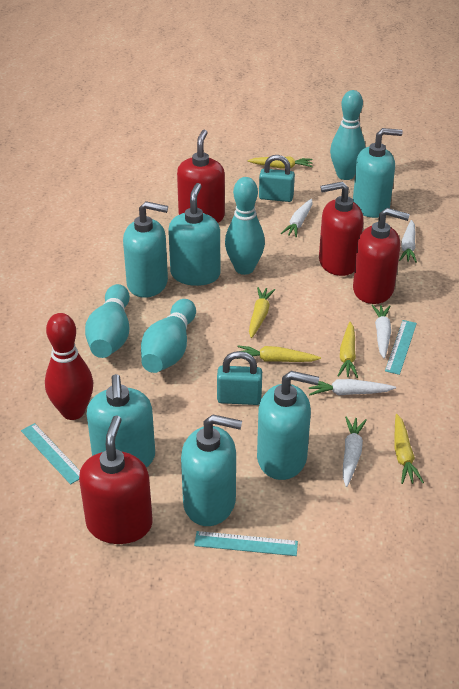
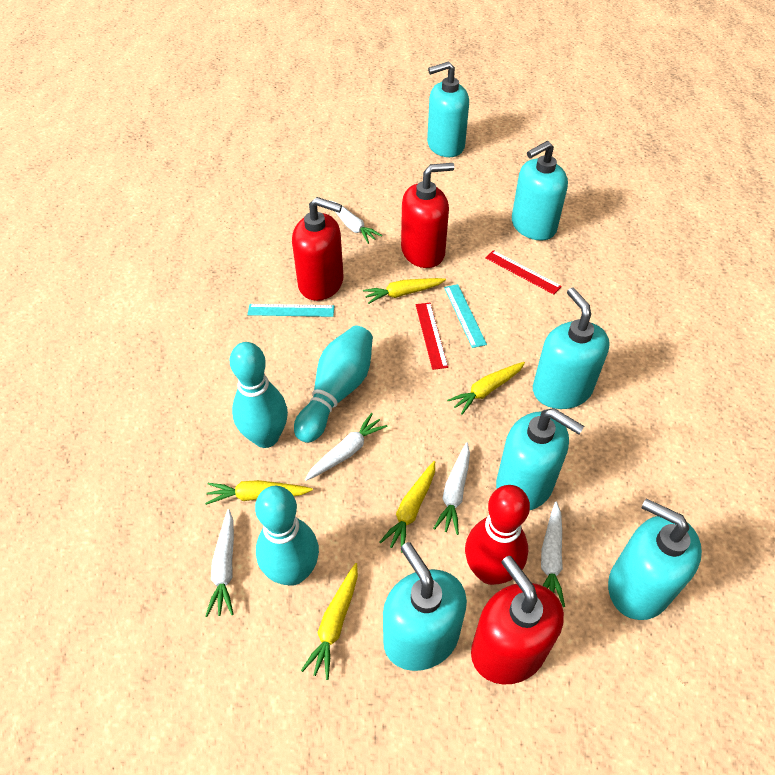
red ruler: none = 0 -> [416,303,448,370] [485,250,562,294] = 2
red soap dispenser: [79,416,153,544] [177,129,225,223] [319,182,364,276] [353,208,410,304] = 4 -> [292,197,343,301] [401,163,454,268] [471,556,564,684] = 3
turquoise bowling pin: [85,284,130,358] [141,299,196,373] [225,177,265,275] [330,90,365,180] = 4 -> [230,342,288,448] [255,486,319,586] [294,326,373,443] = 3
turquoise padlock: [217,351,262,405] [259,155,295,202] = 2 -> none = 0
turquoise ruler: [21,423,80,485] [194,531,298,556] [385,320,417,375] = 3 -> [247,304,335,317] [444,284,487,348] = 2

